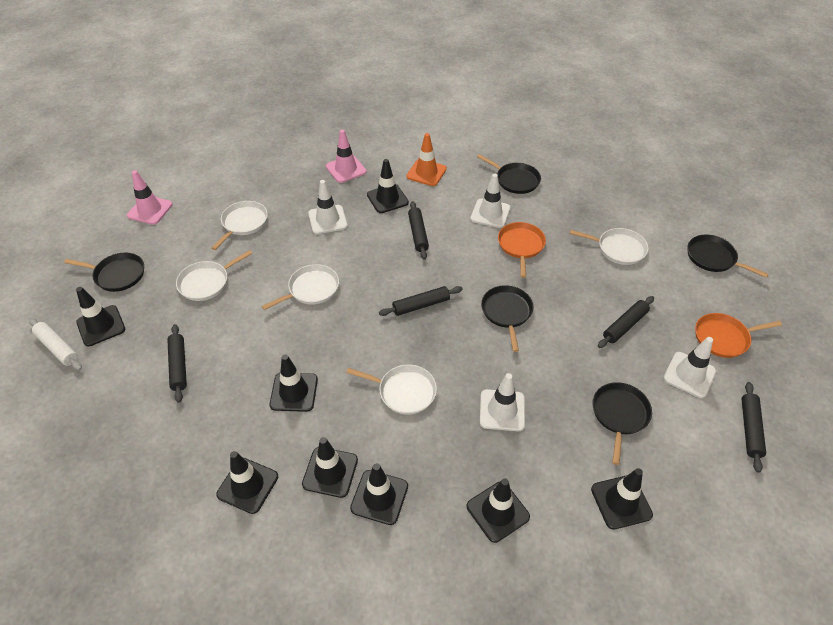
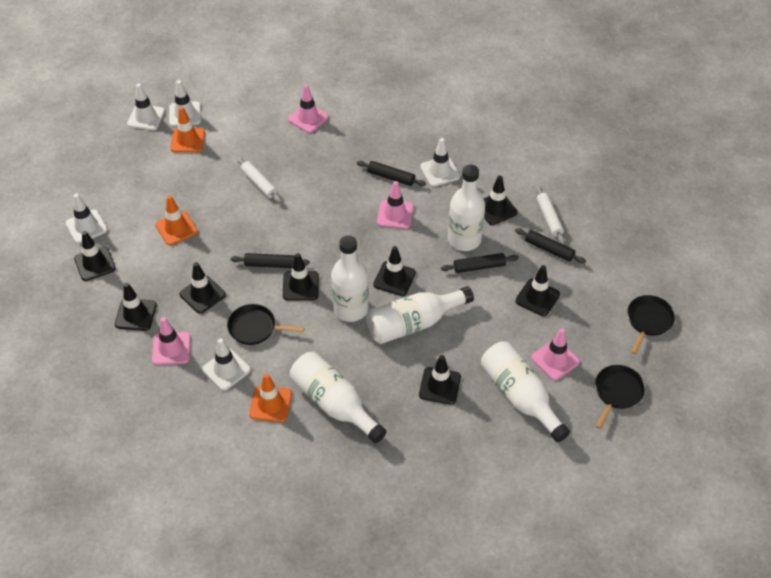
black pan: [64,253,144,292] [477,154,541,194] [481,285,534,352] [592,382,652,465] [688,234,769,278] = 5 -> [227,304,304,345] [595,365,645,429] [627,295,675,354] = 3
black rolling pin: [167,324,187,403] [379,286,463,316] [408,201,429,259] [598,296,654,348] [741,382,766,473] = 5 -> [231,253,310,268] [357,161,426,186] [441,253,519,273] [515,228,586,264] = 4
orange pan: [498,222,546,278] [695,313,782,358] = 2 -> none = 0
orange traffic cone: [406,133,447,186] = 1 -> [155,195,198,245] [170,107,205,152] [249,373,292,422] = 3
pink traffic cone: [127,170,173,225] [326,130,367,183] = 2 -> [152,317,191,365] [288,84,329,133] [377,181,413,229] [531,328,580,380] = 4
white bottle: none = 0 -> [289,352,387,444] [331,235,369,322] [366,286,474,344] [448,165,485,251] [481,341,570,442] = 5
white pan: [176,250,252,301] [212,201,268,250] [262,264,339,310] [346,364,437,415] [569,228,648,265] = 5 -> none = 0
white rolling pin: [29,318,82,371] = 1 -> [237,157,281,203] [536,186,565,244] = 2
white traffic cone: [308,180,348,234] [470,174,510,228] [480,373,525,431] [664,337,716,398] = 4 -> [66,193,108,244] [127,84,165,130] [169,80,201,127] [202,338,251,391] [420,138,460,187] = 5

